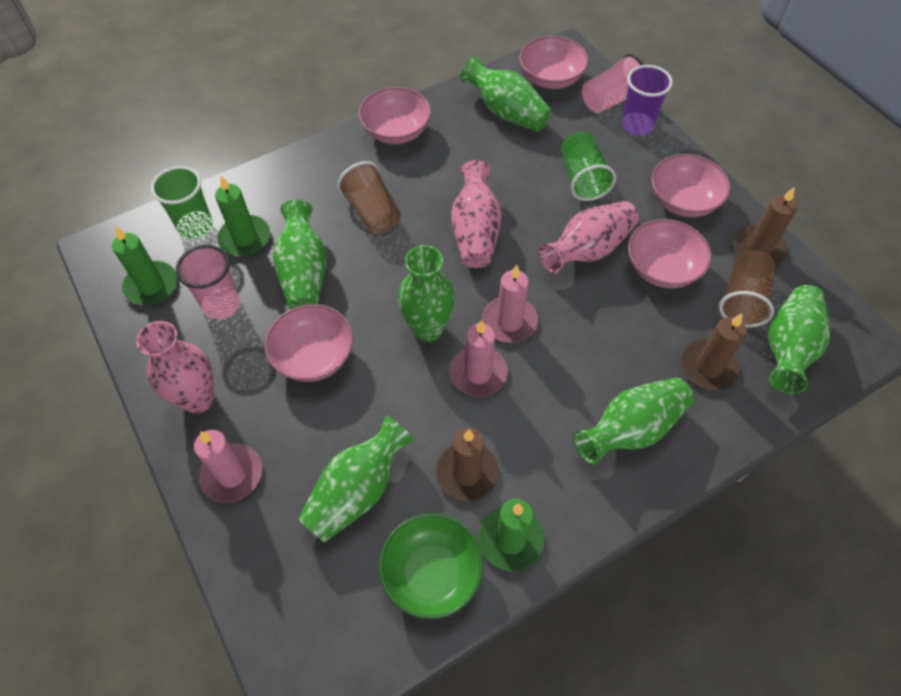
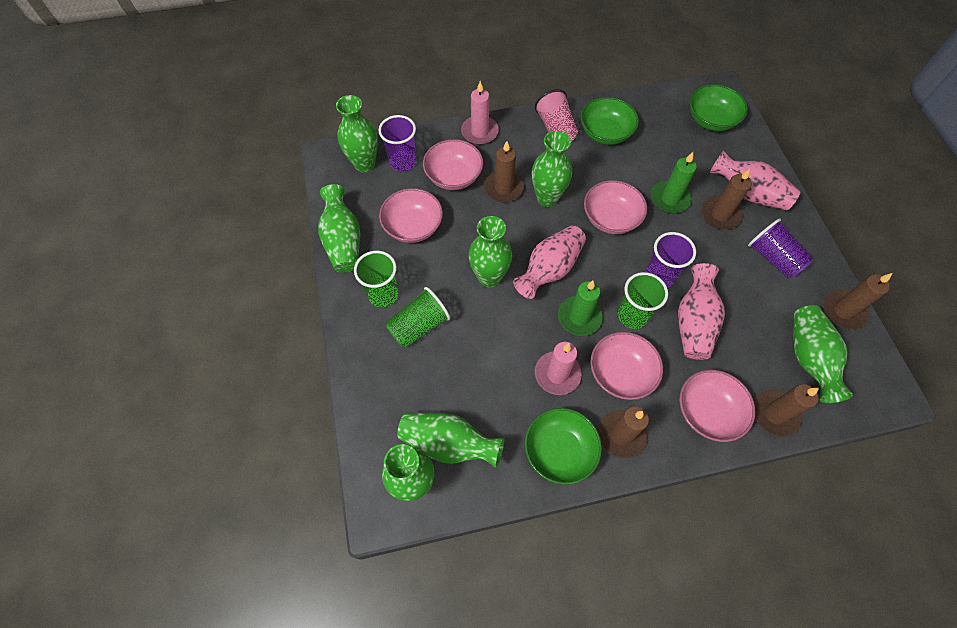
brown candle: [436,428,499,501] [681,313,747,390] [734,187,797,266] = 3 -> [484,141,524,202] [598,406,649,459] [701,169,752,229] [754,384,819,437] [823,273,892,329] = 5
brown cup: [337,161,401,234] [719,250,775,327] = 2 -> none = 0
green bowl: [379,513,483,619] = 1 -> [525,408,602,485] [581,97,639,145] [690,84,748,131] = 3
green candle: [112,226,177,305] [215,176,270,256] [478,499,544,571] = 3 -> [558,280,603,336] [651,152,696,213] = 2
green cup: [151,166,213,239] [561,132,616,201] = 2 -> [354,251,398,307] [386,287,450,348] [618,272,668,329] = 3
green vase: [273,200,326,309] [298,416,414,542] [398,245,455,342] [460,56,552,132] [574,377,694,465] [768,285,830,394] = 6 -> [318,184,360,272] [336,95,378,173] [382,444,434,501] [397,413,504,468] [468,216,512,288] [531,131,572,207] [794,305,853,403] = 7
pink candle: [194,430,262,503] [449,320,508,397] [482,265,538,343] = 3 -> [461,81,499,145] [535,342,582,395] = 2
pink cup: [176,245,240,319] [582,54,644,113] = 2 -> [535,89,578,142] = 1
purple cup: [621,65,673,136] = 1 -> [378,115,416,172] [646,232,696,288] [748,219,814,279] = 3

